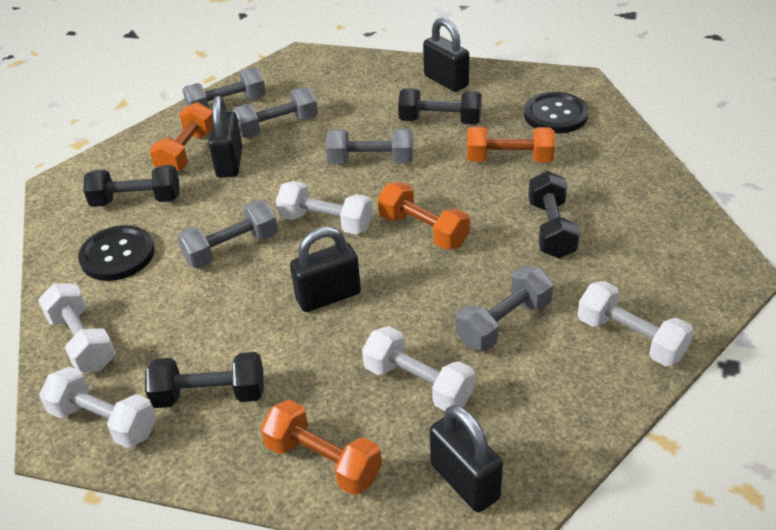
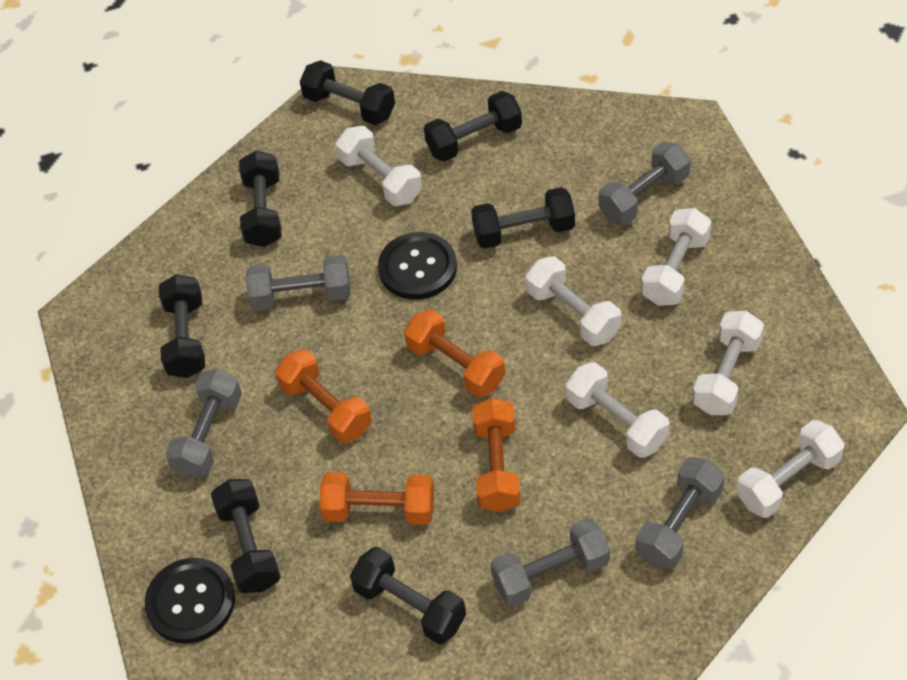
black dumbbell: [84,165,179,207] [145,352,264,408] [398,88,482,124] [528,171,580,259] = 4 -> [159,274,205,378] [211,479,281,593] [239,151,282,247] [300,60,395,125] [350,547,466,644] [424,91,522,162] [471,187,575,249] = 7
black padlock: [208,96,242,178] [290,227,361,312] [423,18,469,92] [430,405,503,512] = 4 -> none = 0
white dumbbell: [38,283,116,372] [39,367,157,448] [276,181,373,235] [362,326,475,411] [577,281,694,366] = 5 -> [335,126,422,206] [525,256,622,346] [566,362,670,458] [641,208,711,306] [692,311,764,415] [736,420,845,518] = 6

